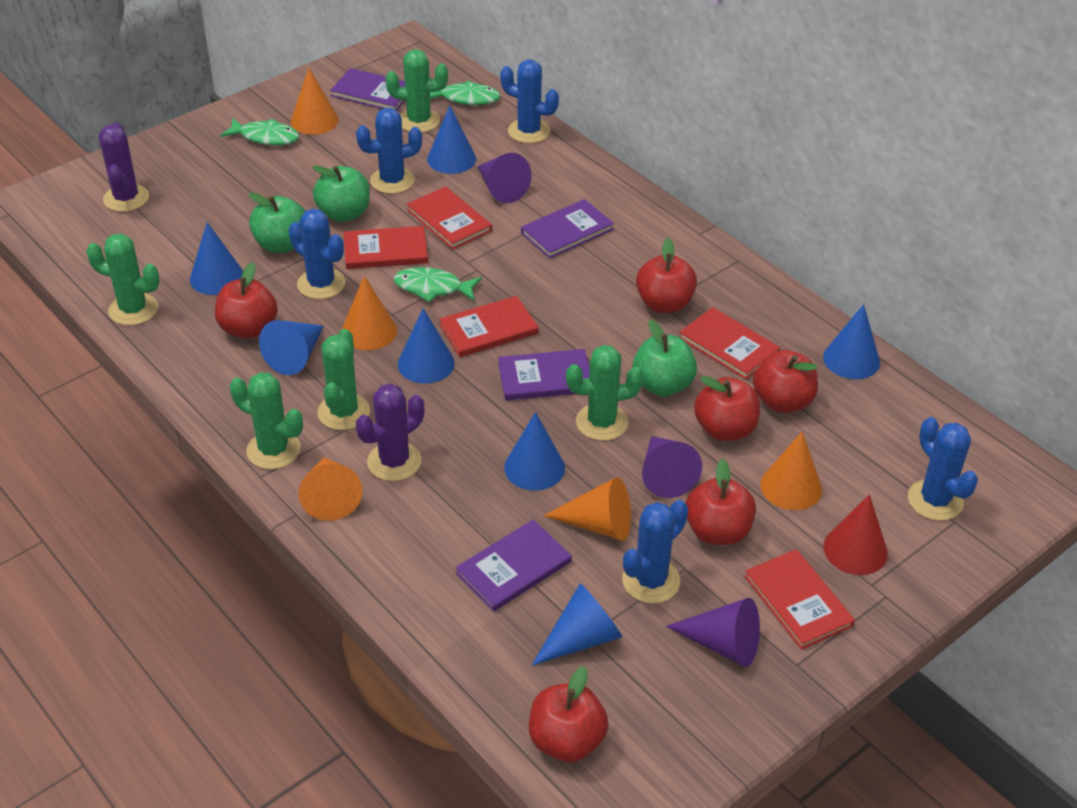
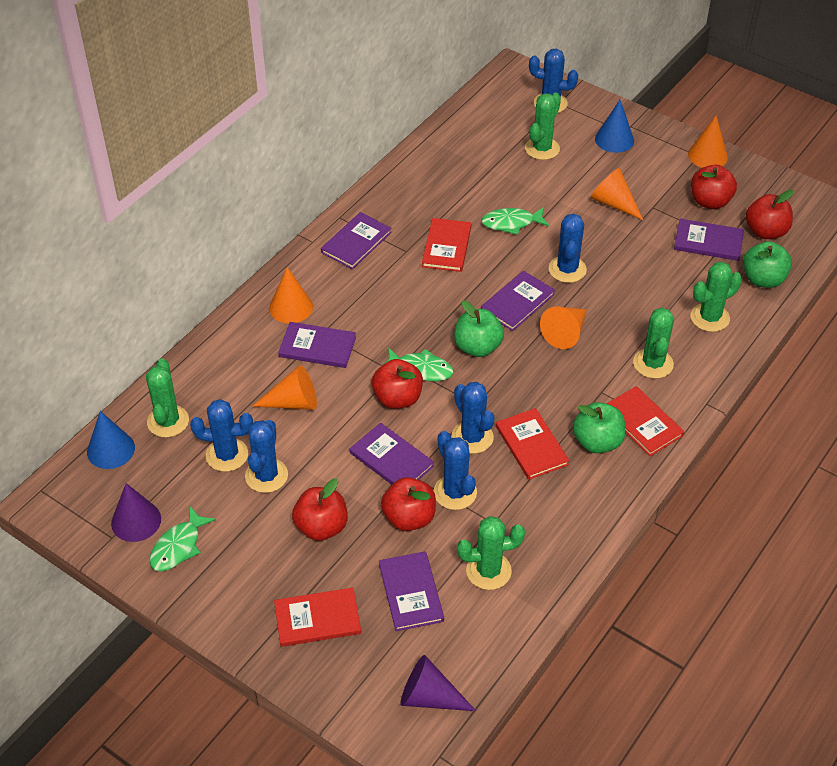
blue cactus: [289,209,345,299] [356,108,422,194] [500,60,559,143] [622,500,688,603] [908,417,978,521] = 5 -> [190,399,253,472] [245,420,288,493] [434,431,477,510] [451,382,494,454] [529,49,578,113] [549,213,587,283] = 6
blue cone: [190,222,243,295] [259,320,324,375] [398,308,455,383] [427,106,476,174] [504,412,565,491] [531,583,622,666] [823,304,880,379] = 7 -> [87,411,135,469] [595,100,634,153] = 2
purple book: [330,68,405,111] [456,520,572,612] [498,349,590,401] [521,199,614,258] = 4 -> [278,322,356,368] [321,212,392,269] [349,423,434,485] [379,551,444,631] [481,271,555,331] [674,219,744,261] = 6
purple cactus: [99,123,149,212] [356,384,424,481] = 2 -> none = 0
purple cone: [478,153,531,203] [642,436,702,498] [666,598,760,667] = 3 -> [111,483,161,542] [400,655,476,711] = 2
red apple: [215,262,278,339] [529,666,609,762] [636,238,697,313] [686,459,756,545] [694,376,760,441] [753,350,818,413] = 6 -> [292,478,348,541] [372,359,423,409] [381,477,436,531] [691,165,737,209] [746,190,794,239] = 5
red book: [343,226,428,269] [406,186,492,249] [439,296,539,357] [679,307,780,380] [745,549,855,650] = 5 -> [274,588,361,647] [422,218,471,272] [496,408,569,480] [606,386,684,456] = 4
red cone: [824,495,888,575] = 1 -> none = 0

